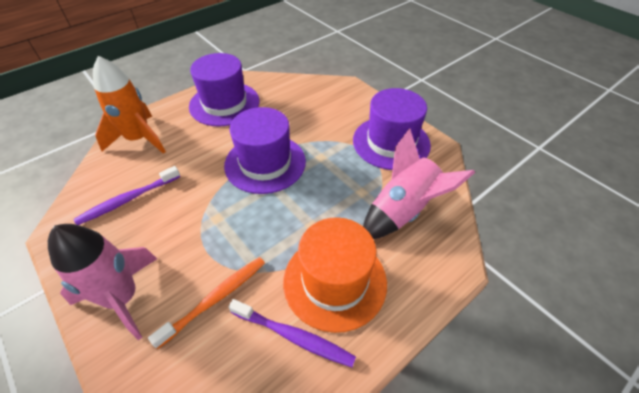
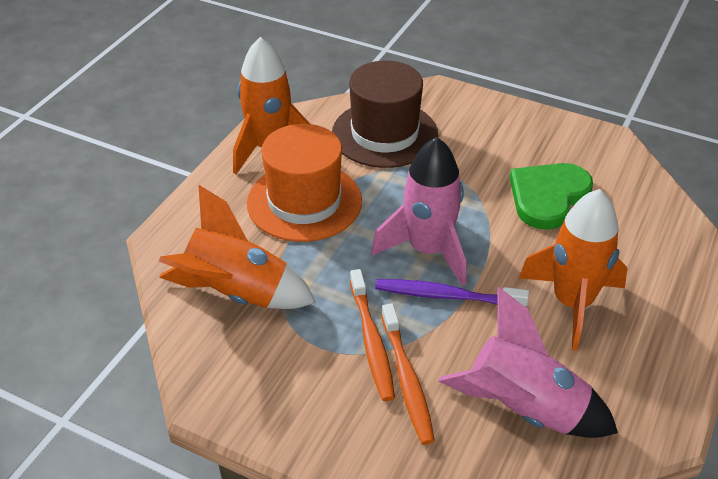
brown hat: none = 0 -> [332,60,438,168] = 1
green heart: none = 0 -> [510,163,593,230] = 1
orange rocket: [93,56,166,154] = 1 -> [159,185,316,309] [233,37,310,174] [519,189,628,351] = 3
orange toothbrush: [148,257,265,349] = 1 -> [350,269,395,401] [381,304,435,445] = 2
purple hat: [189,53,260,127] [224,107,306,194] [353,88,431,170] = 3 -> none = 0
purple toothbrush: [74,166,180,225] [228,299,356,367] = 2 -> [375,279,529,307] = 1

